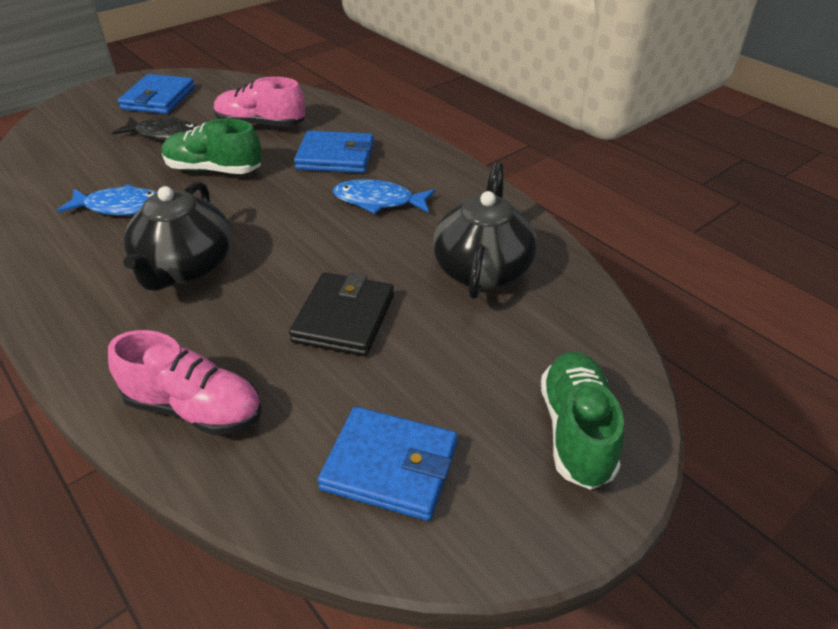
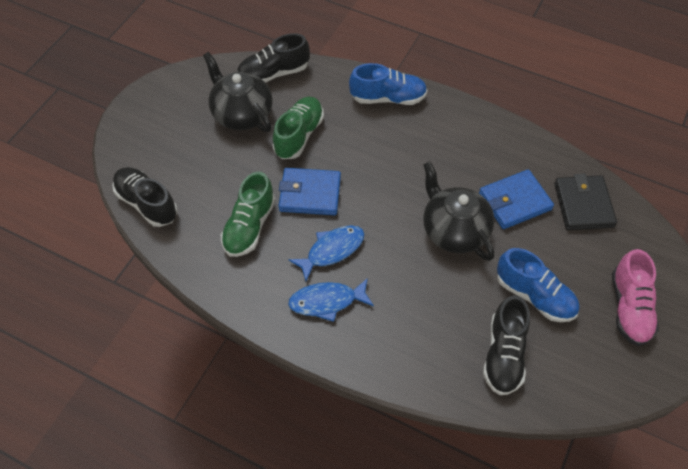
black fish: [112,117,199,141] = 1 -> none = 0
black shoe: none = 0 -> [113,167,178,227] [237,33,310,83] [483,295,530,395] = 3
blue shoe: none = 0 -> [349,63,427,105] [497,248,579,322] = 2
blue wallet: [118,74,195,114] [294,131,374,173] [318,406,458,521] = 3 -> [279,168,341,215] [479,169,554,229] = 2
pink shoe: [108,330,262,436] [214,77,305,127] = 2 -> [612,249,659,346] = 1

